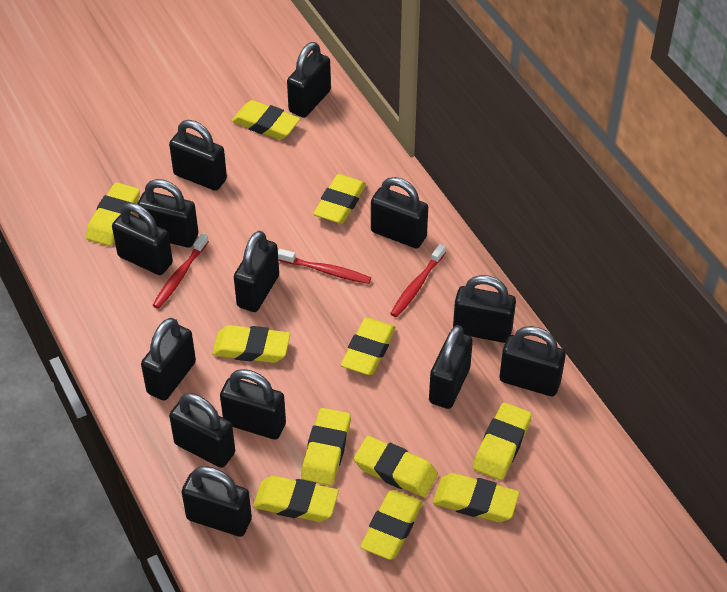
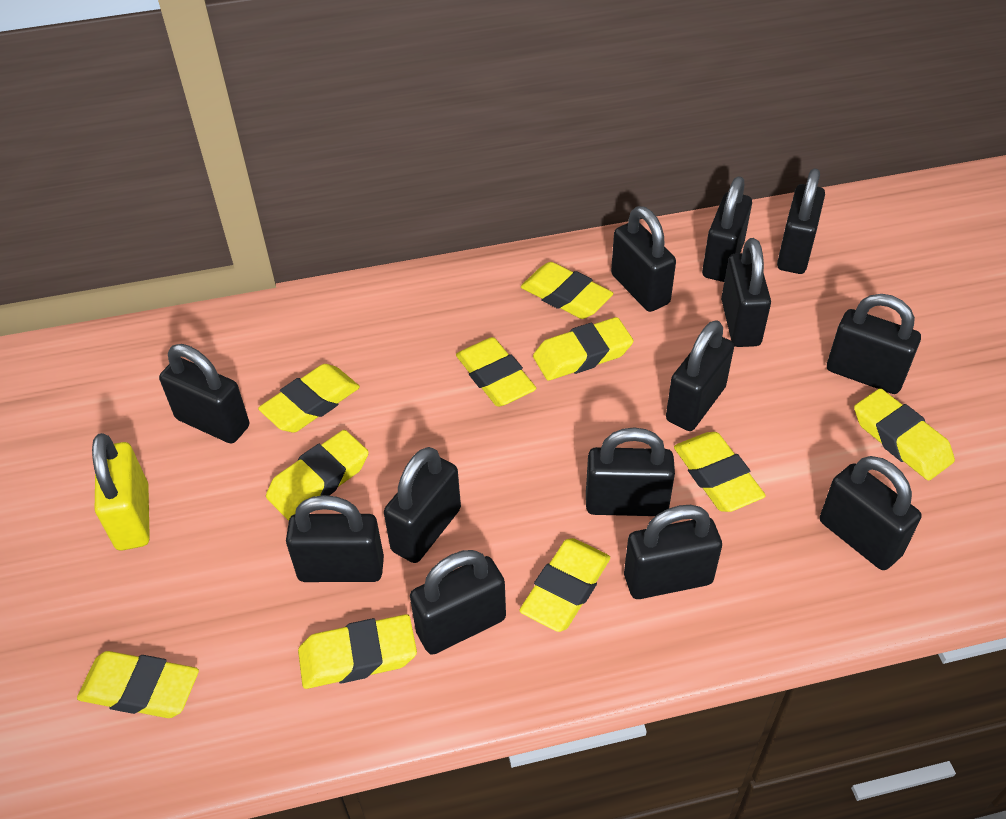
red toothbrush: [153,233,209,309] [278,249,371,284] [390,244,446,317] = 3 -> none = 0
yellow eraser: [86,182,140,246] [212,325,290,363] [232,100,300,140] [253,476,339,522] [301,408,351,486] [313,174,366,224] [341,318,396,375] [354,436,438,497] [360,490,423,560] [433,473,520,522] [473,402,532,480] = 11 -> [77,651,199,718] [258,364,360,432] [266,430,369,520] [298,614,417,689] [456,337,536,407] [519,538,610,632] [521,262,613,319] [533,317,633,381] [674,432,766,512] [854,388,955,481] = 10
yellow padlock: none = 0 -> [92,433,150,551] = 1

